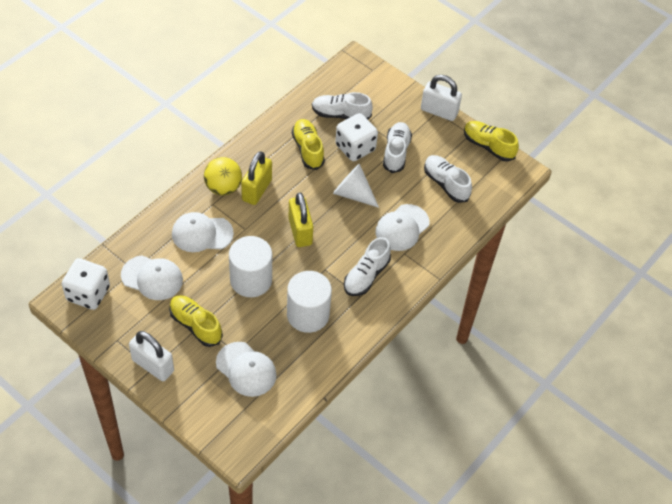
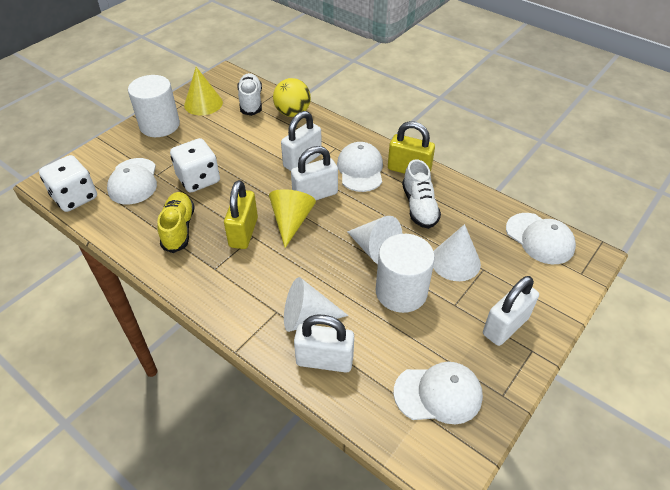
white cone: [333,163,379,208] = 1 -> [284,277,348,332] [347,216,403,264] [433,224,481,281] = 3
white padlock: [129,331,174,381] [421,75,462,121] = 2 -> [281,111,322,171] [291,146,338,200] [294,315,354,373] [483,276,539,346] = 4
white shoe: [312,92,373,119] [344,237,391,296] [383,122,412,173] [424,155,472,203] = 4 -> [237,73,262,116] [402,159,441,229] = 2
yellow cone: none = 0 -> [184,67,223,115] [269,189,316,248] = 2
yellow shoe: [169,295,223,347] [292,119,325,170] [464,121,519,162] = 3 -> [158,192,194,253] = 1

